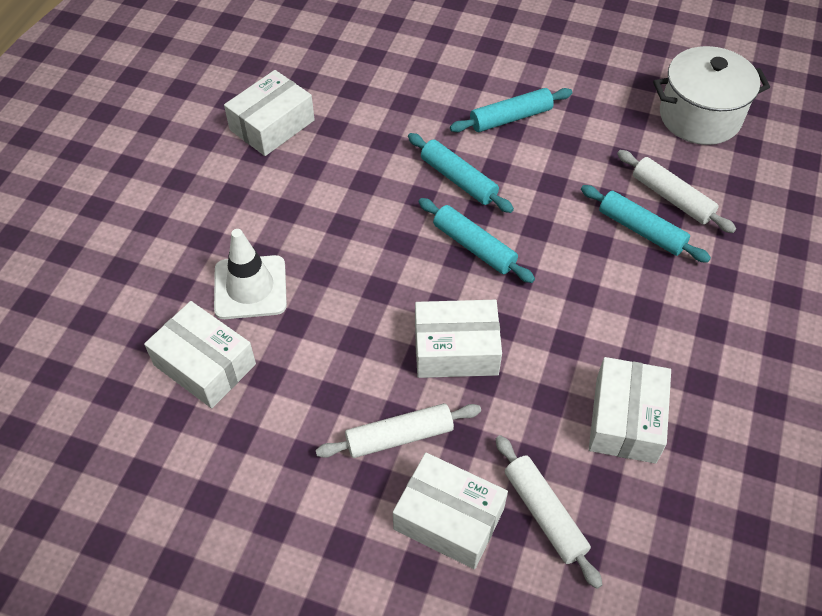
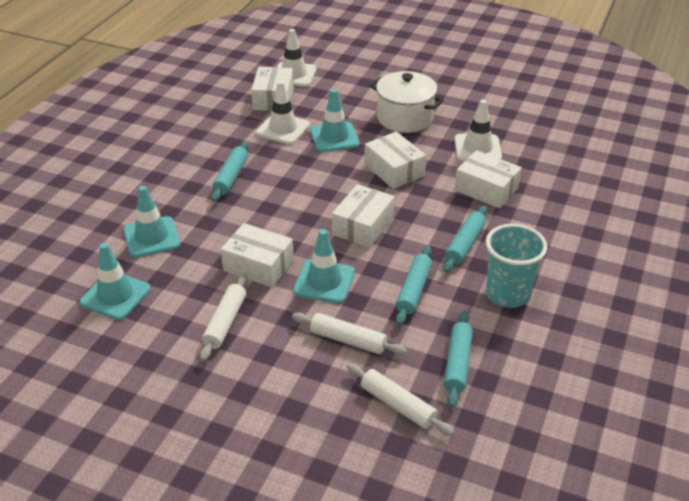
turquoise cup: none = 0 -> [485,224,548,308] = 1
turquoise traffic cone: none = 0 -> [80,243,151,320] [124,186,180,258] [293,229,355,303] [310,89,360,152] = 4
white traffic cone: [214,229,287,319] = 1 -> [256,81,310,145] [277,29,317,87] [454,99,502,161] = 3

